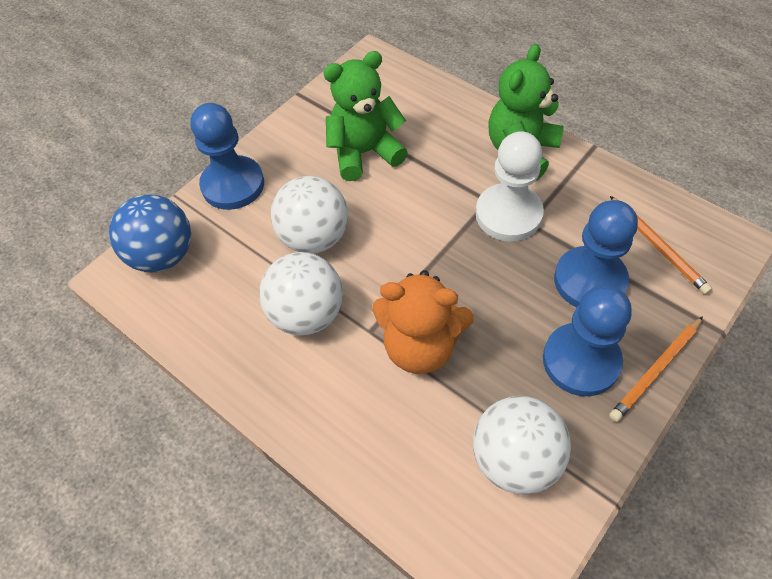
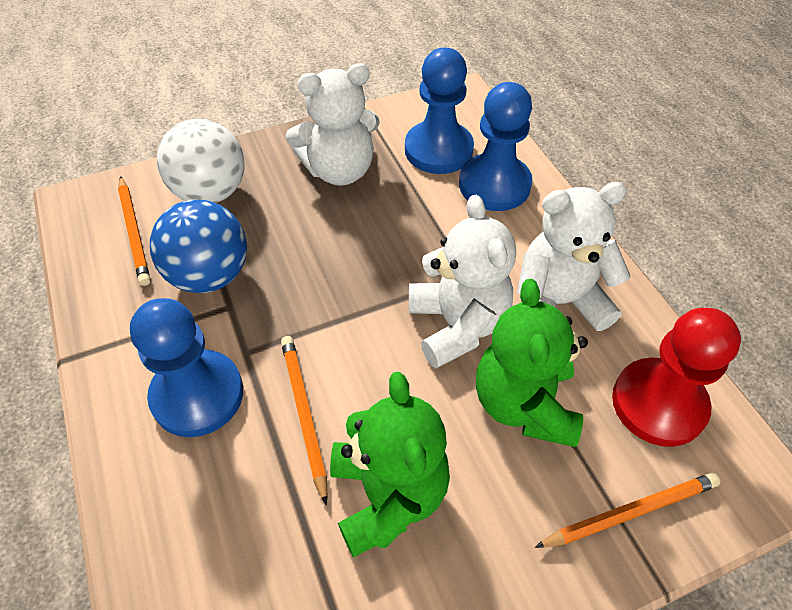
orange pencil: [609,316,703,422] [610,196,712,294] = 2 -> [118,176,150,286] [281,336,327,505] [535,473,720,548] = 3
orange teddy bear: [372,270,474,374] = 1 -> none = 0
red pawn: none = 0 -> [612,308,741,447] = 1
white ball: [259,252,343,335] [271,176,348,254] [473,396,571,495] = 3 -> [157,119,244,203] = 1
white pawn: [476,131,544,242] = 1 -> none = 0
white teddy bear: none = 0 -> [286,63,380,186] [409,195,516,368] [517,182,630,331] = 3

